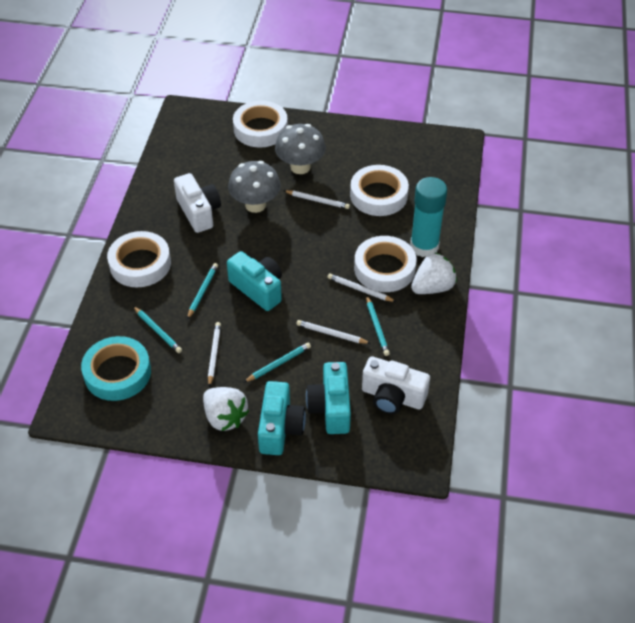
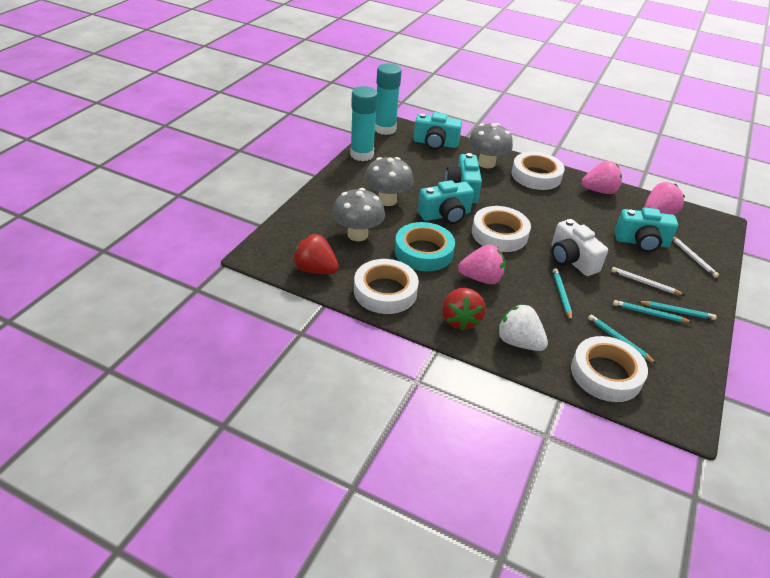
grey mushroom: [228,161,281,213] [275,124,326,174] = 2 -> [332,188,385,241] [365,157,413,206] [468,123,513,168] = 3
pink strawberry: none = 0 -> [458,244,506,284] [582,161,622,194] [644,182,685,215] = 3
red strawberry: none = 0 -> [293,234,339,274] [442,288,486,331] = 2
turquoise camera: [227,251,282,311] [258,381,306,455] [306,362,351,434] = 3 -> [413,112,462,150] [418,180,474,224] [445,153,482,203] [614,208,678,252] = 4
turquoise glue stick: [410,177,447,257] = 1 -> [350,86,378,161] [375,64,402,135] = 2
white camera: [174,173,221,233] [362,356,430,414] = 2 -> [552,219,608,276] = 1
white pencil: [208,322,221,387] [284,190,350,209] [296,320,371,344] [327,274,396,302] = 4 -> [611,267,685,295] [673,237,719,278] = 2
white strawberry: [203,387,249,431] [411,253,457,294] = 2 -> [497,304,548,351] = 1

